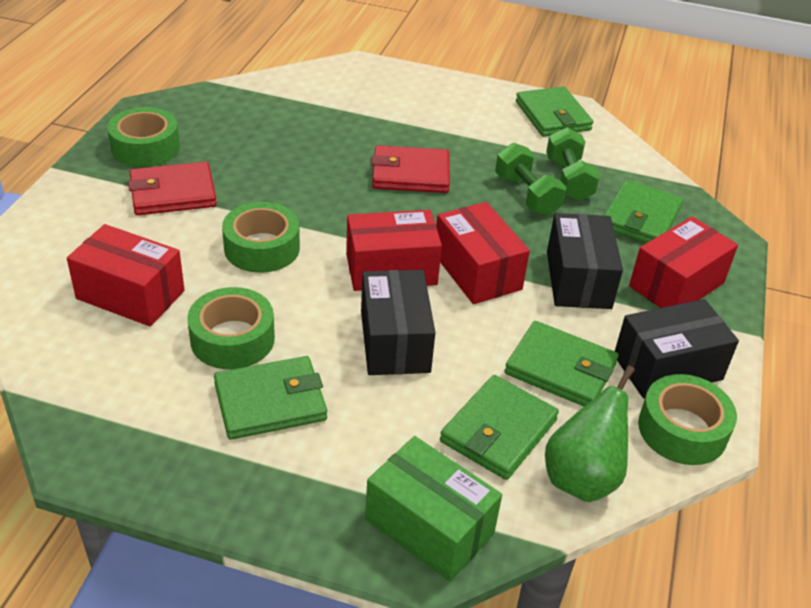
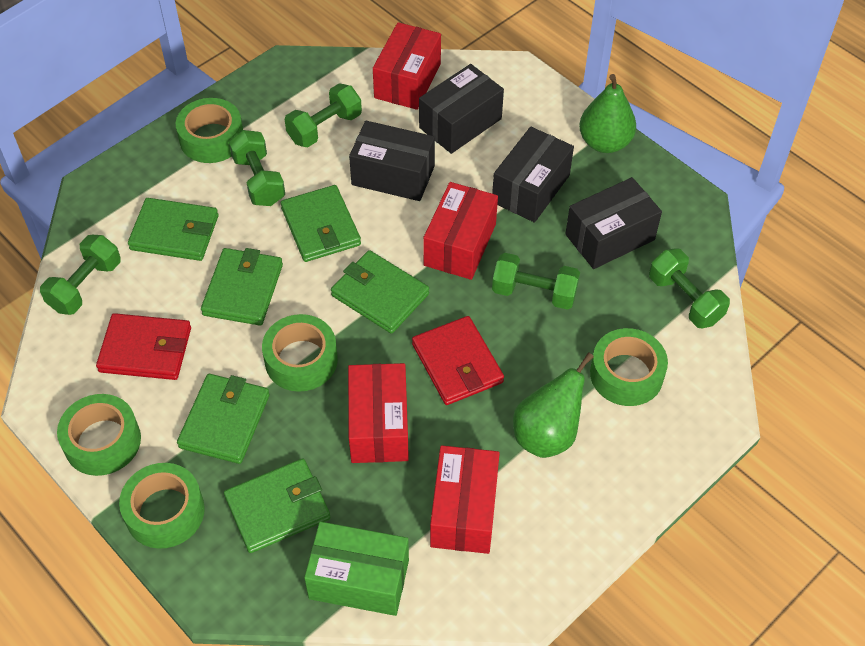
black box: [361,270,435,375] [547,213,623,309] [615,299,739,398] = 3 -> [349,121,435,201] [419,64,504,154] [492,127,574,223] [566,177,662,269] = 4
green dumbbell: [495,143,566,216] [546,127,600,201] = 2 -> [40,235,121,315] [229,130,285,206] [285,83,362,147] [492,253,580,310] [649,248,730,328] = 5
green pear: [545,365,635,502] = 1 -> [513,352,594,458] [579,74,636,153] = 2
green tape: [107,107,180,167] [187,287,275,369] [222,202,300,273] [638,374,737,465] = 4 -> [57,394,141,476] [119,463,205,549] [176,98,243,163] [262,314,338,392] [590,328,668,406] = 5
green wallet: [214,356,327,440] [440,375,559,480] [505,321,618,406] [516,86,593,137] [604,180,683,243] = 5 -> [128,198,219,261] [177,374,270,464] [201,248,283,326] [224,458,331,553] [281,185,361,262] [331,250,429,334] = 6

